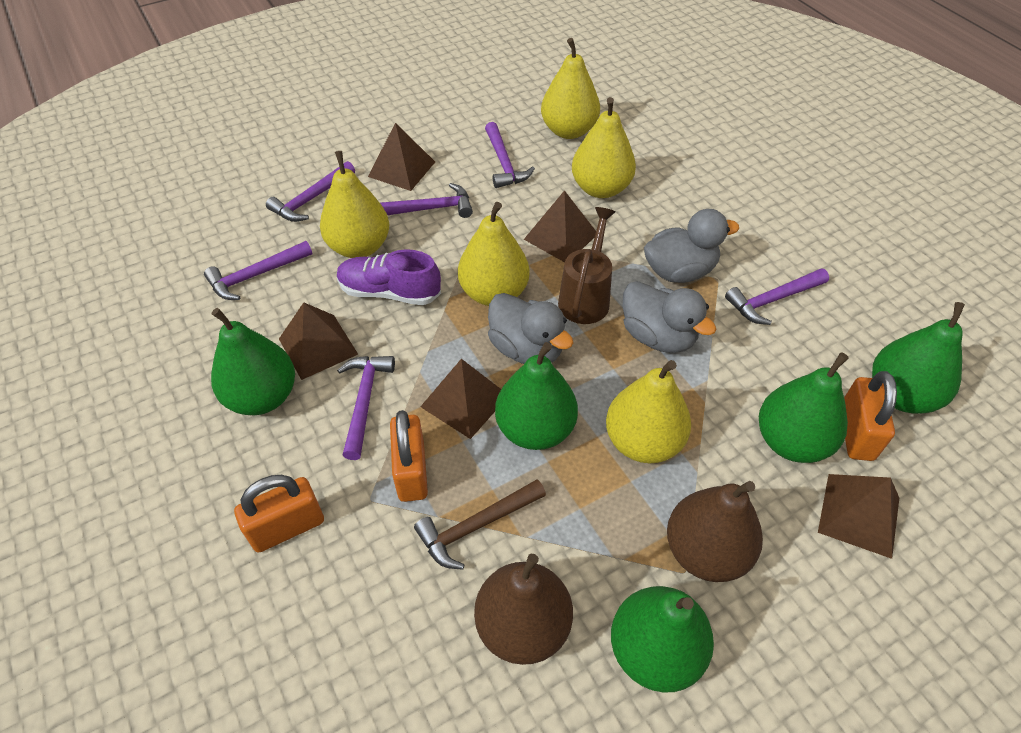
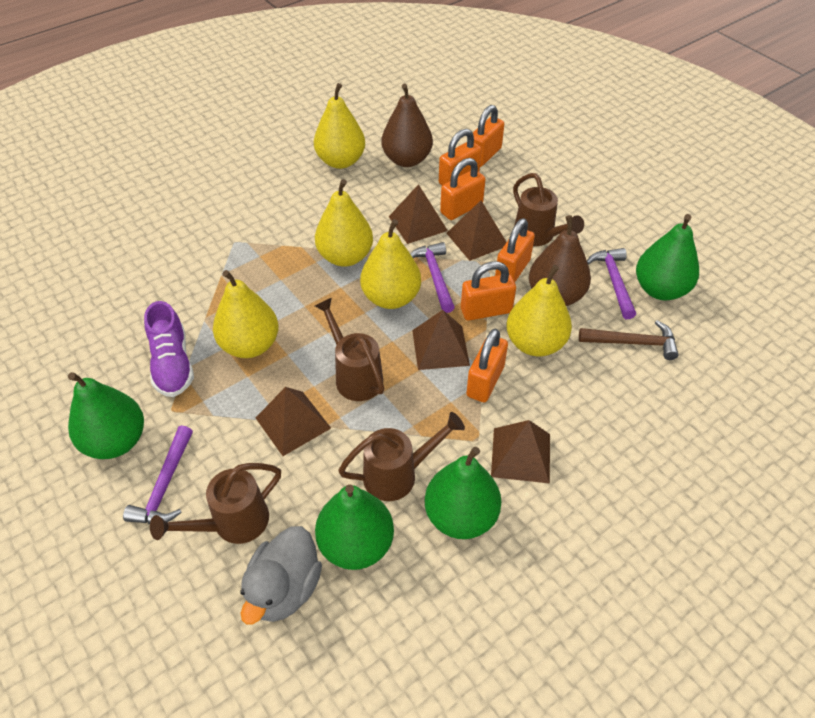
brown watering can: [558,207,615,324] = 1 -> [150,463,281,544] [315,298,384,401] [338,412,465,501] [513,173,584,246] = 4
green pear: [211,308,295,415] [495,342,578,450] [611,586,714,693] [759,352,849,463] [872,302,965,414] = 5 -> [68,372,144,459] [315,484,394,570] [425,447,501,539] [636,214,699,300] = 4
grey duck: [488,293,573,364] [623,281,716,353] [644,209,739,283] = 3 -> [240,526,322,625] = 1
orange padlock: [234,475,324,552] [390,410,428,502] [844,371,897,461] = 3 -> [439,129,481,186] [440,158,486,220] [461,261,516,321] [466,329,508,402] [473,105,504,167] [495,218,535,282] = 6
purple hammer: [204,241,312,300] [266,161,355,222] [337,356,395,460] [380,183,473,218] [485,122,535,188] [725,268,829,325] = 6 -> [123,425,193,524] [411,242,455,313] [587,248,636,319] = 3

